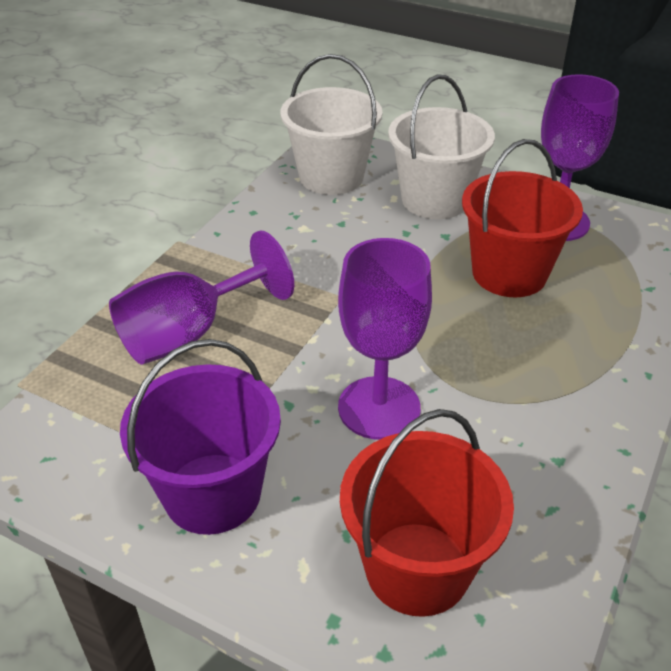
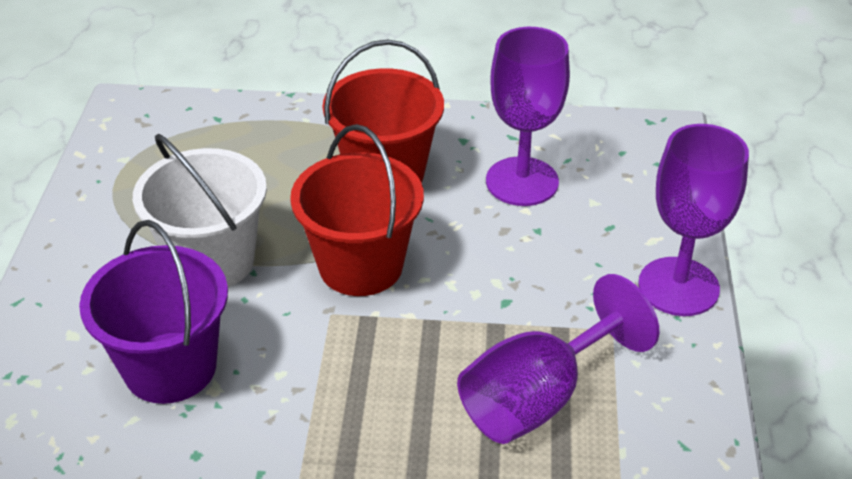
white bucket: [281,54,382,195] [388,74,495,219] = 2 -> [133,134,267,287] = 1

